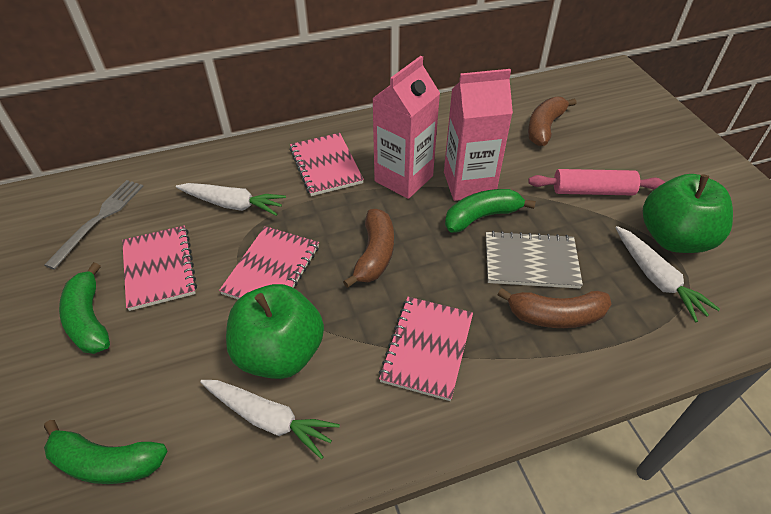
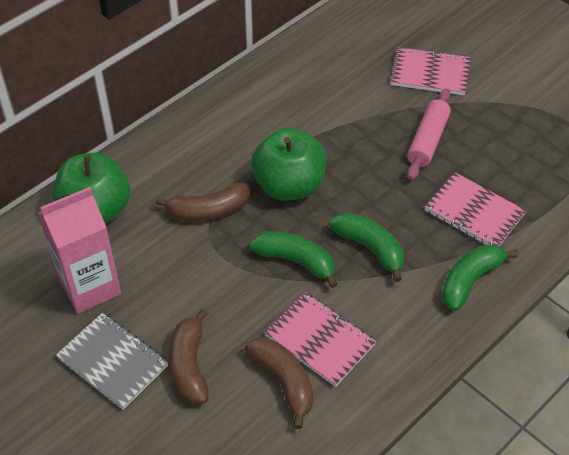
grey fork: [44,180,144,270] = 1 -> none = 0
pink carton: [372,56,440,199] [444,69,513,201] = 2 -> [38,187,121,314] = 1
pink notebook: [122,225,197,311] [219,226,319,299] [290,133,364,196] [379,297,473,401] = 4 -> [264,292,376,387] [391,47,470,95] [425,172,526,247] = 3
white carrot: [176,183,286,216] [200,380,340,459] [615,226,720,322] = 3 -> none = 0

